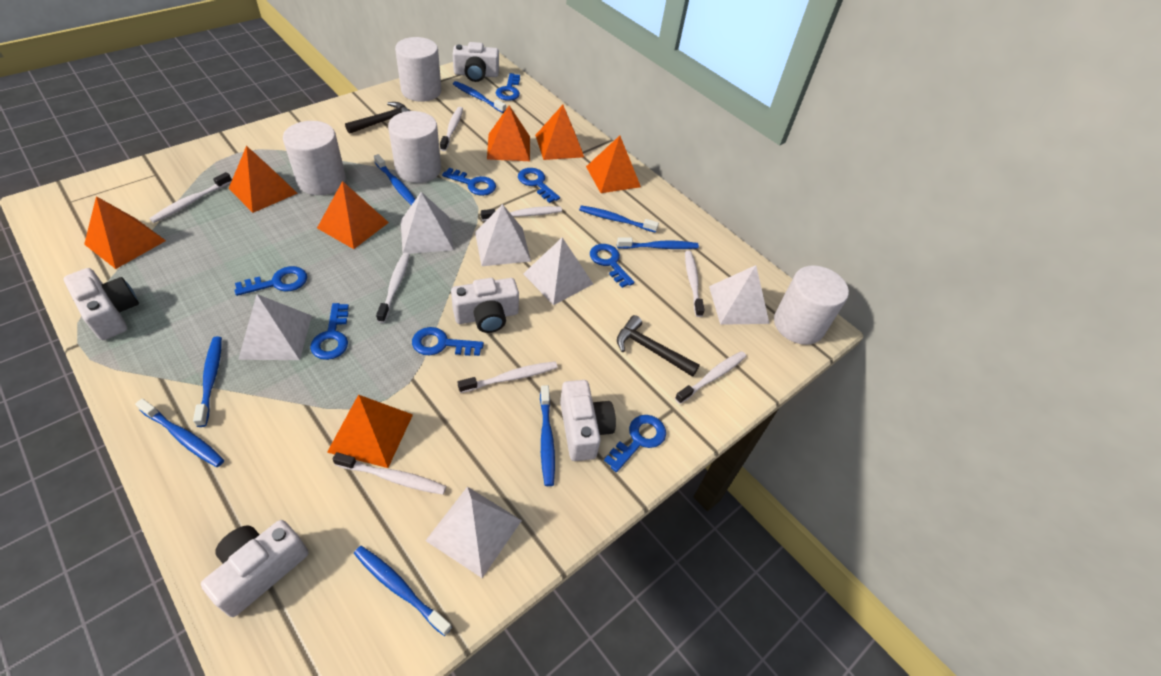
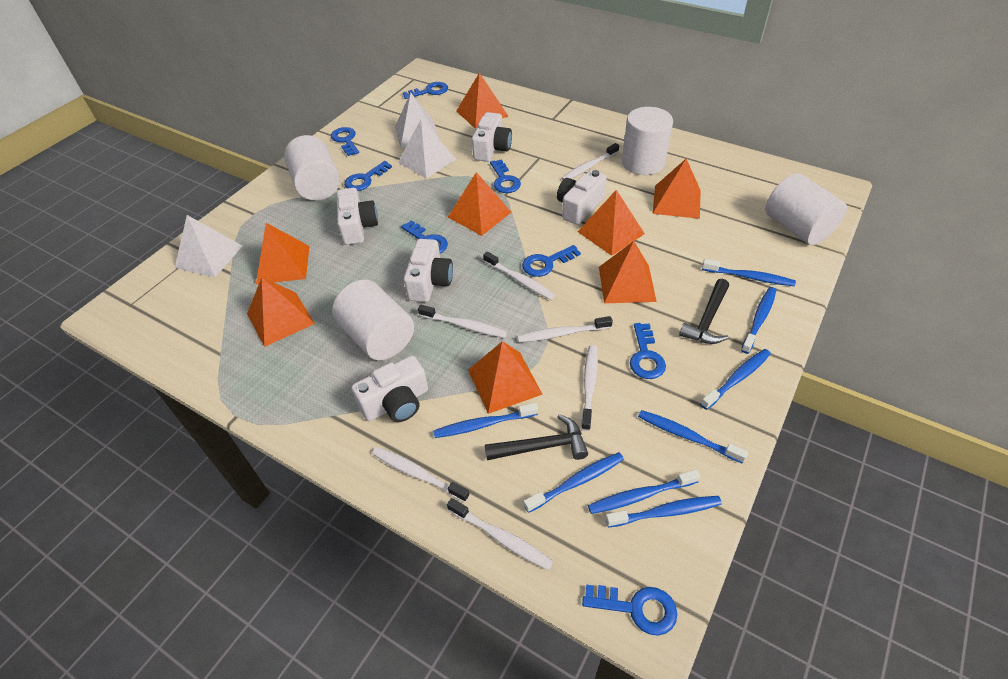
orange pyramid: [84,196,166,269] [229,146,298,213] [317,181,389,249] [327,395,413,468] [487,105,530,161] [535,105,584,160] [586,136,641,193] = 7 -> [247,277,315,347] [256,223,309,284] [448,172,511,236] [456,73,508,129] [468,341,543,414] [578,190,645,256] [599,241,657,303] [652,159,701,219] = 8
white pyramid: [238,294,312,360] [401,192,454,254] [425,487,522,578] [475,204,531,266] [523,237,593,305] [709,265,770,325] = 6 -> [175,215,242,278] [395,93,440,148] [398,119,456,179] = 3
white toothbrush: [149,172,232,223] [333,452,446,495] [376,253,410,323] [440,107,463,151] [458,361,558,393] [481,206,562,221] [675,351,746,404] [685,251,705,317] = 8 -> [372,447,470,502] [418,304,507,338] [447,498,554,570] [483,251,556,300] [517,316,613,342] [561,143,619,180] [581,345,598,431] = 7

